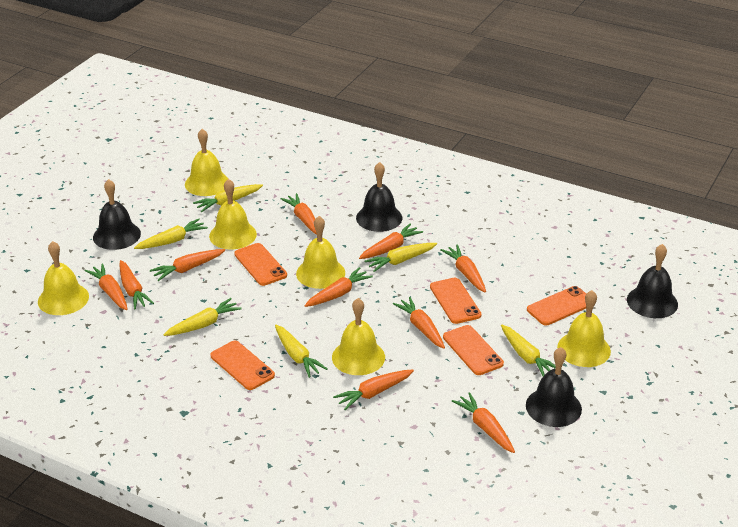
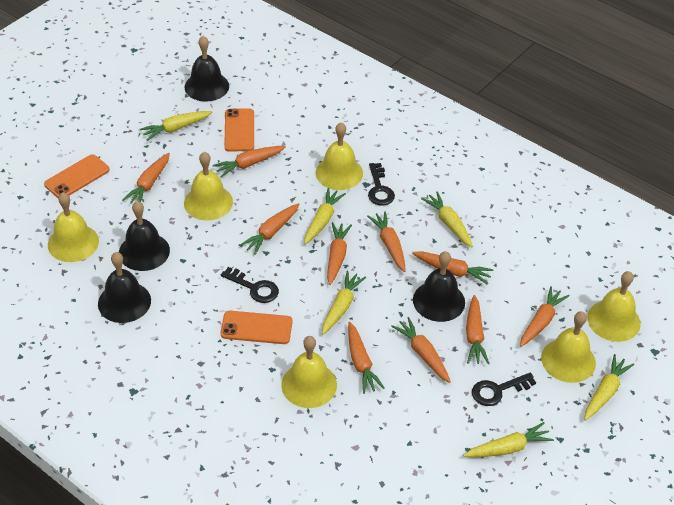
black key: none = 0 -> [221,267,279,303] [368,163,395,205] [472,373,536,406] = 3
orange phone: [210,341,275,390] [234,243,287,286] [430,278,481,324] [443,325,504,375] [527,286,586,326] = 5 -> [44,154,110,198] [220,311,292,344] [224,108,254,152] = 3

